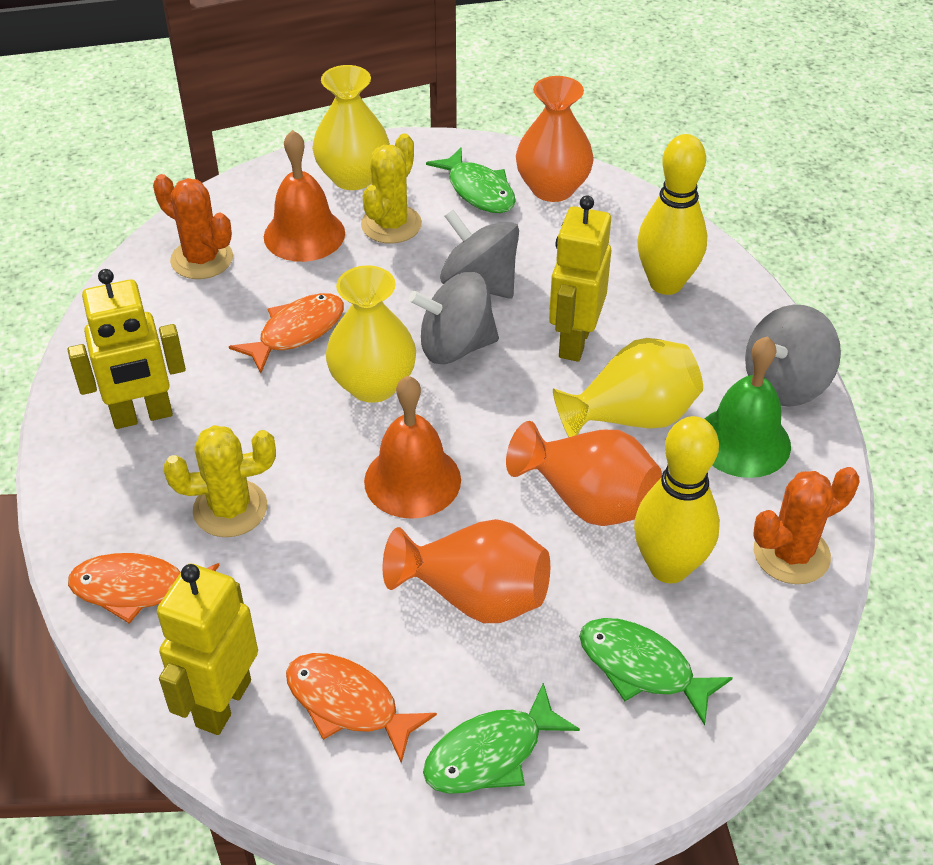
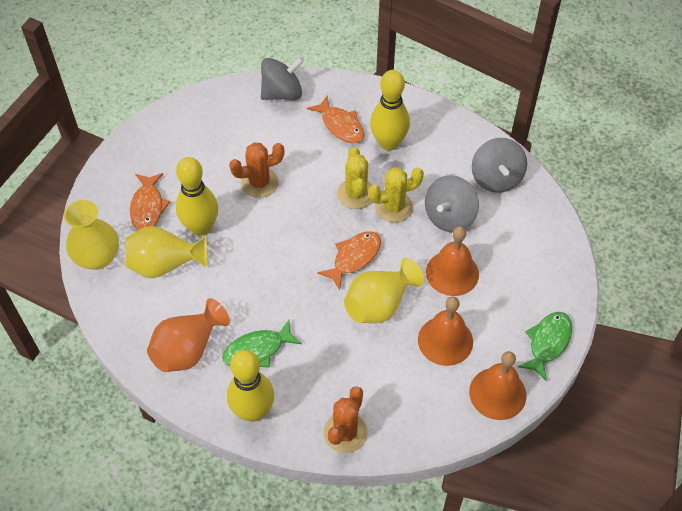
green bell: [705,336,791,478] = 1 -> none = 0
green fish: [423,683,580,794] [426,148,516,213] [579,618,733,726] = 3 -> [222,320,302,368] [518,312,572,382] = 2
orange bell: [264,130,345,262] [364,376,461,519] = 2 -> [418,296,473,366] [426,226,479,296] [469,351,526,420] = 3
orange vase: [382,519,550,623] [506,421,662,526] [516,76,594,202] = 3 -> [147,298,230,372] = 1
yellow bowling pin: [634,416,720,583] [637,134,707,295] = 2 -> [176,157,218,236] [227,350,274,422] [370,70,410,151] = 3
yellow robot: [68,269,186,429] [157,563,258,735] [549,195,611,362] = 3 -> none = 0

